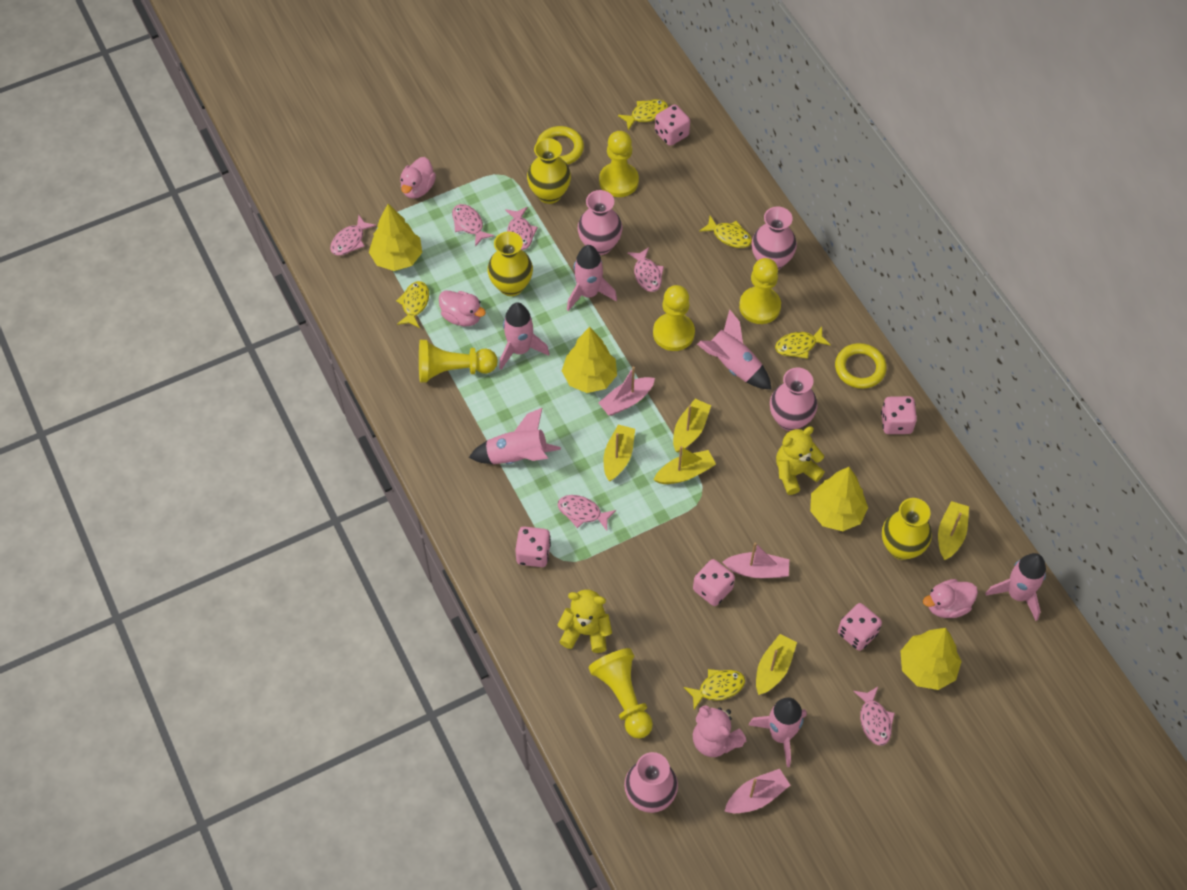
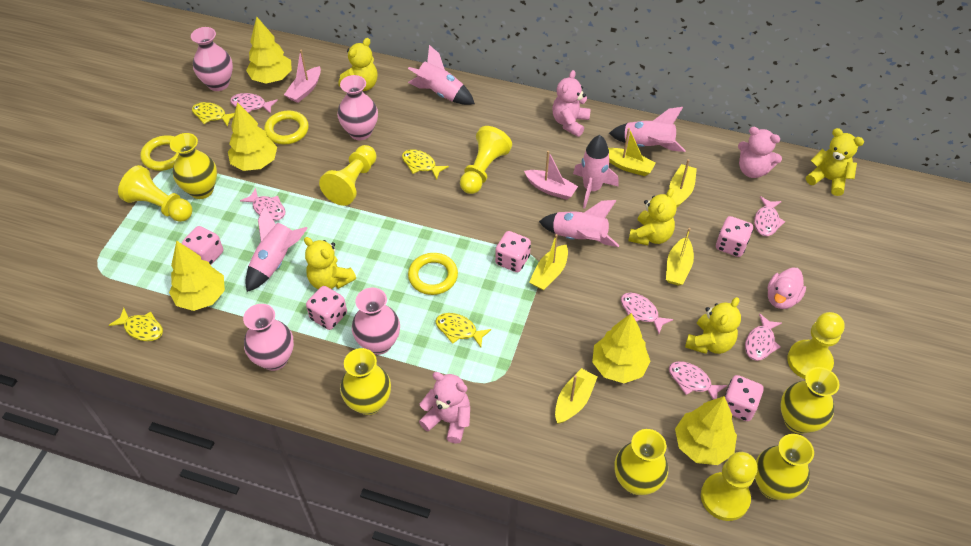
pink boat: [598,366,655,416] [722,542,789,578] [724,769,790,813] = 3 -> [284,50,321,103] [524,151,578,200] = 2
pink duck: [400,157,436,199] [439,290,486,326] [923,579,978,618] = 3 -> [767,267,806,309] = 1
pink rocket: [469,408,561,464] [499,302,550,370] [567,245,617,311] [697,309,772,390] [749,697,807,767] [985,553,1046,621] = 6 -> [245,206,308,292] [408,45,475,105] [539,200,619,247] [573,135,619,208] [609,107,686,152] = 5
pink teddy bear: [693,705,746,757] = 1 -> [419,372,470,444] [552,70,591,137] [738,127,782,178] = 3
yellow fish: [396,281,429,328] [618,99,668,130] [683,669,745,710] [699,216,752,248] [775,327,831,359] = 5 -> [109,308,163,341] [192,102,234,127] [402,149,449,180] [435,313,491,348] = 4
yellow ring: [537,126,584,165] [835,343,887,389] = 2 -> [140,135,179,171] [264,111,309,144] [408,253,458,295] = 3
yellow teddy bear: [557,590,612,653] [776,426,825,495] = 2 -> [304,237,356,289] [338,38,377,91] [628,188,677,245] [685,297,741,354] [806,128,864,196] = 5
yellow tree: [369,204,422,271] [562,327,617,393] [810,467,868,531] [900,628,962,690] = 4 -> [169,241,225,311] [228,102,277,171] [246,16,292,83] [592,313,651,383] [675,396,737,465] = 5
yellow vase: [487,231,533,296] [527,138,571,204] [882,498,932,560] = 3 -> [170,133,217,199] [340,348,391,415] [614,429,668,495] [755,434,814,500] [780,367,839,434] = 5

